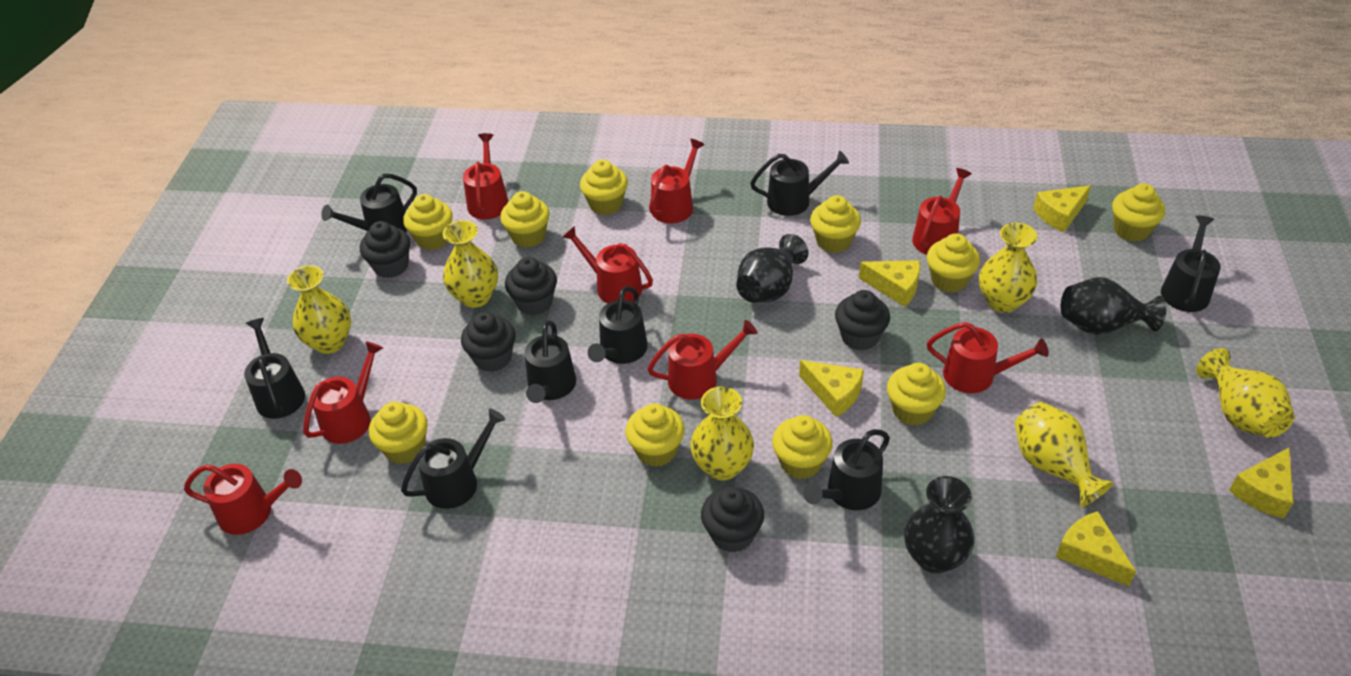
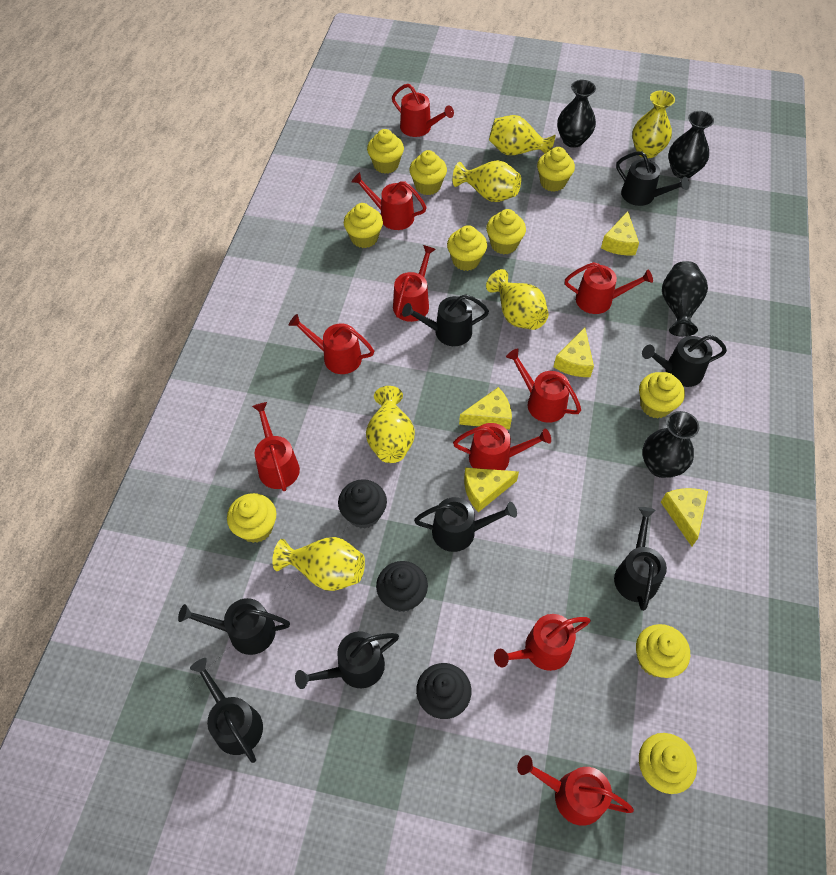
black cupcake: [360,221,410,278] [461,312,515,372] [505,257,557,315] [701,487,764,553] [835,290,890,351] = 5 -> [338,479,387,529] [376,561,428,612] [416,663,471,719] = 3
black vase: [736,234,808,303] [904,476,974,574] [1061,277,1166,335] = 3 -> [557,80,596,148] [642,411,699,478] [662,261,708,337] [668,111,714,179] = 4
red watering can: [184,464,302,535] [303,341,383,444] [463,133,509,219] [562,226,653,303] [648,320,758,400] [649,139,705,224] [912,168,972,255] [927,322,1049,393] = 8 -> [252,402,300,491] [289,314,374,374] [352,172,427,230] [392,84,454,137] [393,245,436,322] [453,423,551,470] [494,614,591,671] [506,348,581,423] [517,755,634,826] [565,262,653,314] = 10

